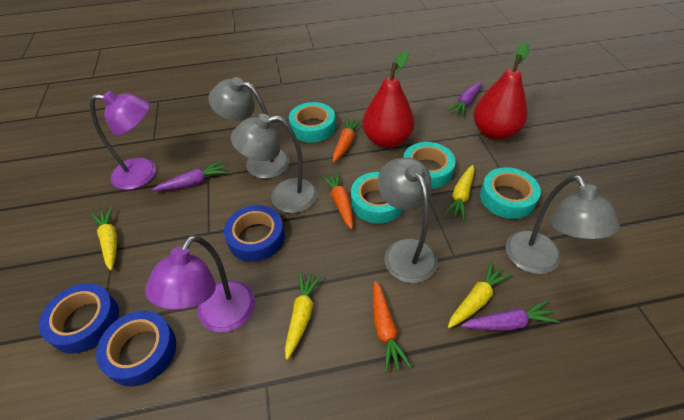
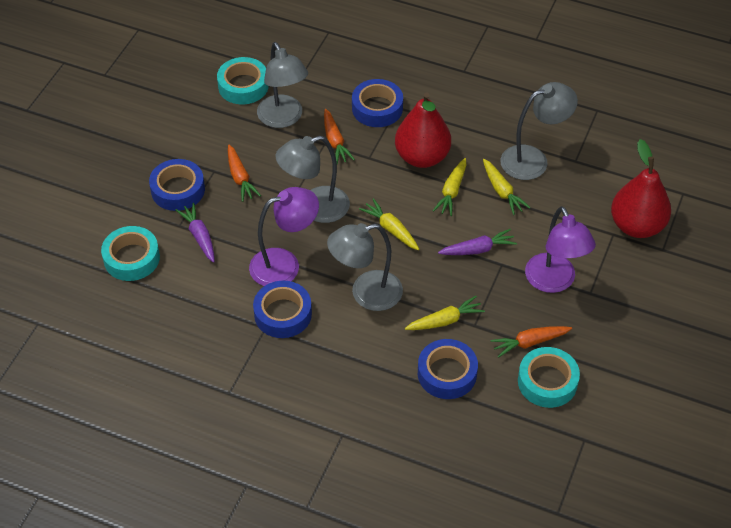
blue tape: [39,283,119,354] [96,311,176,386] [224,205,285,262] = 3 -> [149,159,205,211] [253,281,312,338] [352,79,403,127] [418,339,478,399] = 4
purple carrot: [152,161,227,191] [448,81,482,116] [461,300,559,330] = 3 -> [175,203,215,263] [438,229,517,255] = 2
turquoise tape: [289,102,335,143] [351,172,403,224] [403,142,456,189] [480,167,541,219] = 4 -> [101,226,160,281] [217,57,269,104] [518,347,580,408] = 3

